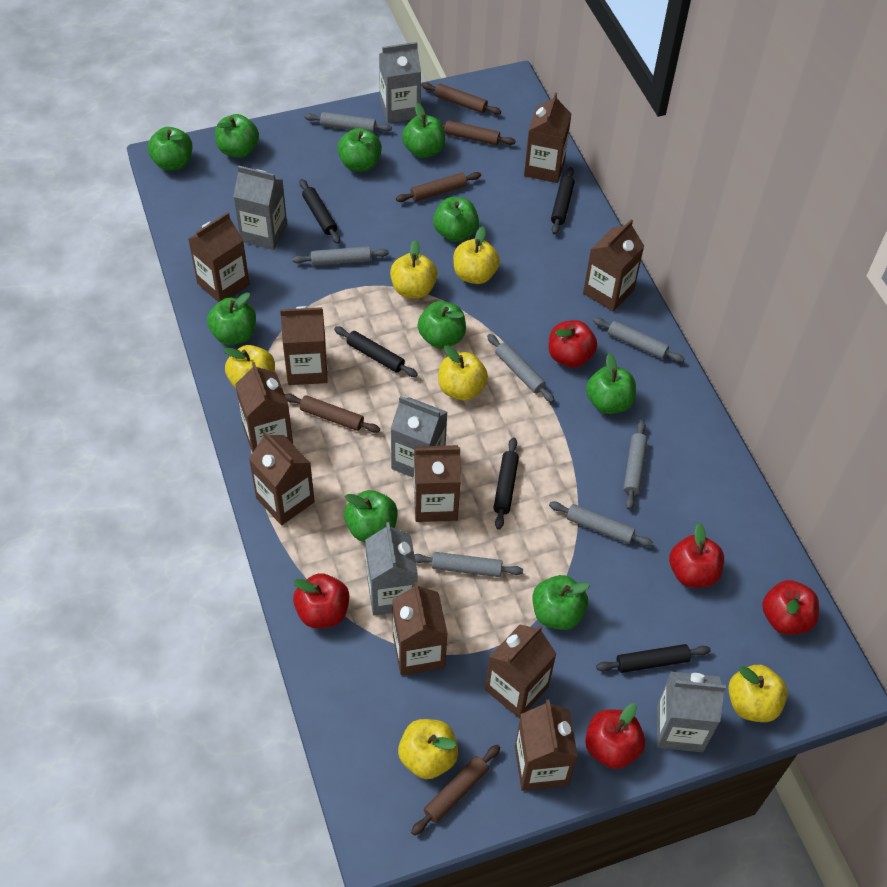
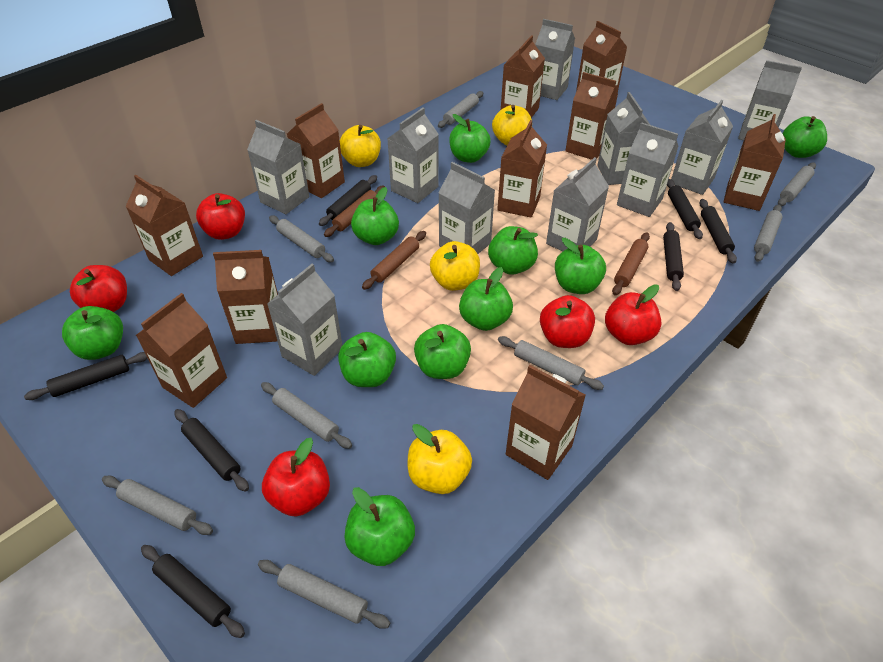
black rolling pin: [299,179,340,244] [334,327,418,377] [493,437,519,530] [551,167,575,235] [596,644,711,673] = 5 -> [24,352,148,400] [141,545,245,638] [174,409,249,492] [319,175,377,226] [663,222,684,291] [667,179,703,239] [699,199,737,264] = 7
brown rolling pin: [285,393,380,433] [396,172,481,202] [411,744,500,836] [422,82,501,115] [442,120,516,145] = 5 -> [324,186,385,237] [362,231,426,290] [612,232,650,295] = 3
grey carton: [233,165,287,250] [365,522,418,616] [379,42,421,123] [391,396,447,478] [657,672,726,752] = 5 -> [247,120,310,214] [267,264,342,376] [387,108,439,203] [438,162,495,254] [536,19,575,100] [546,157,609,252] [597,92,650,185] [617,122,679,217] [671,100,733,195] [738,60,802,140] = 10
grey rolling pin: [293,246,389,266] [304,112,392,133] [414,552,523,577] [487,334,554,402] [549,501,653,547] [593,317,684,362] [623,420,647,510] = 7 -> [102,475,213,535] [258,560,390,629] [261,382,352,449] [269,215,334,262] [438,91,483,128] [498,336,604,390] [754,205,783,262] [778,162,816,206] = 8
yellow apple: [224,345,275,388] [390,240,438,298] [398,719,458,779] [438,346,488,401] [453,226,500,284] [728,665,788,722] = 6 -> [340,125,381,167] [408,424,472,494] [430,241,480,291] [492,105,532,145] = 4

